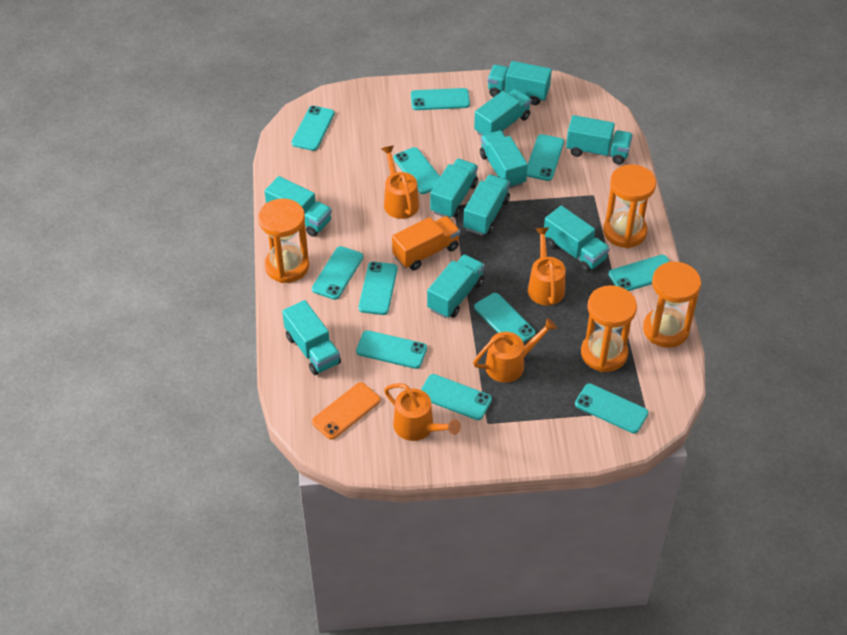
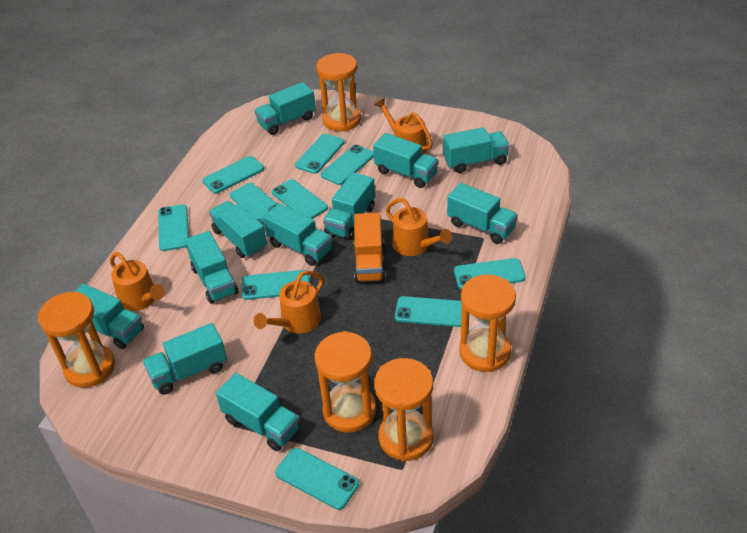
orange hourglass: [258,199,310,283] [581,285,637,372] [603,164,656,248] [643,261,701,348] = 4 -> [38,292,115,388] [315,331,376,433] [317,53,361,132] [374,358,434,461] [459,274,516,372] = 5
orange phone: [312,382,381,440] = 1 -> none = 0
turquoise phone: [292,106,335,151] [312,246,363,300] [356,330,427,369] [358,262,398,315] [393,147,440,194] [411,88,470,110] [421,374,492,420] [474,293,536,343] [527,134,564,181] [575,383,649,434] [608,255,669,291] = 11 -> [158,204,189,251] [202,156,264,193] [230,183,277,225] [242,270,310,300] [272,179,328,219] [275,448,359,510] [295,134,344,174] [321,145,374,185] [395,296,462,327] [454,258,526,289] = 10
turquoise truck: [264,176,332,237] [282,300,341,375] [427,254,484,318] [430,159,478,218] [463,175,510,236] [474,89,532,136] [480,130,528,189] [488,61,552,105] [544,206,610,273] [566,115,633,165] = 10 -> [74,284,144,349] [143,323,227,394] [185,231,238,304] [209,201,267,258] [216,373,300,451] [254,82,316,135] [263,203,332,266] [323,172,375,240] [373,133,439,188] [443,127,510,173] [447,183,518,244] = 11

